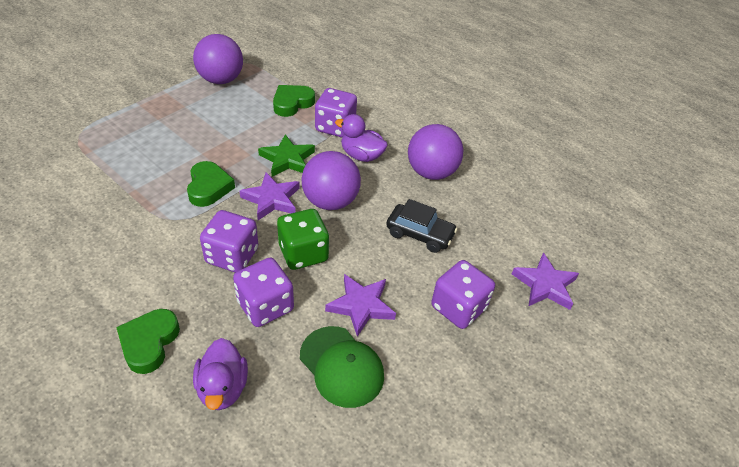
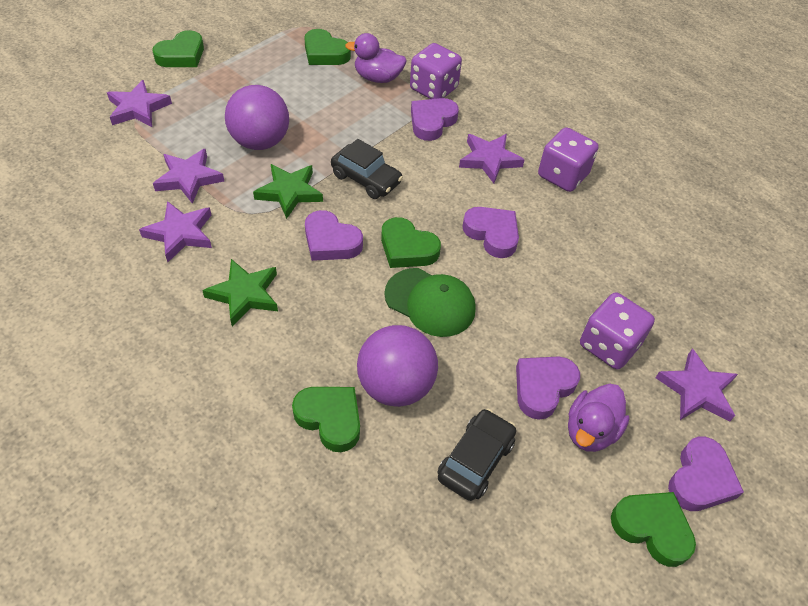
black car: [386,199,457,253] = 1 -> [331,139,403,199] [438,409,516,501] = 2
green dice: [277,209,329,270] = 1 -> none = 0
green heart: [116,309,180,374] [187,161,235,207] [273,85,315,117] = 3 -> [153,30,204,67] [292,387,360,452] [304,29,351,65] [381,217,441,268] [611,492,696,567] = 5
green star: [258,134,315,177] = 1 -> [202,259,278,326] [253,164,323,219] = 2
purple ball: [193,34,243,84] [301,151,361,210] [408,124,463,180] = 3 -> [225,85,289,150] [357,325,438,407] = 2
purple dice: [200,210,259,273] [233,258,294,327] [315,88,357,137] [431,260,495,329] = 4 -> [410,43,462,99] [538,127,599,192] [580,292,655,370] = 3
purple heart: none = 0 -> [305,210,363,261] [411,98,459,141] [462,207,519,258] [516,356,580,420] [668,437,744,511] = 5
purple star: [239,172,300,220] [325,274,396,337] [512,253,579,310] = 3 -> [107,80,172,127] [139,201,212,262] [153,149,224,204] [459,134,525,183] [656,348,738,422] = 5

